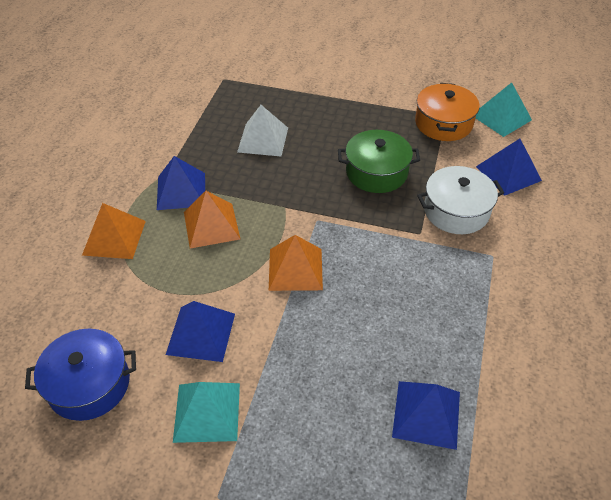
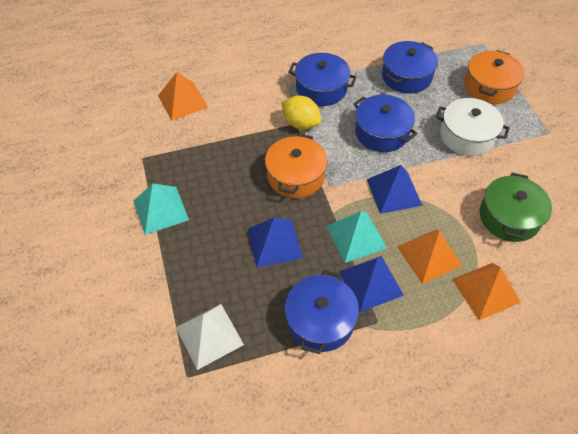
blue pot: [25,329,136,421] = 1 -> [285,270,359,354] [288,53,357,106] [353,95,417,152] [382,41,438,93] = 4
blue pyramid: [157,156,205,210] [166,301,235,362] [392,381,460,450] [476,139,542,196] = 4 -> [248,218,303,267] [339,256,404,312] [367,165,423,214] = 3
orange pot: [415,83,480,141] = 1 -> [265,134,328,198] [464,50,525,104] = 2
yellow lemon: none = 0 -> [281,96,321,129] = 1

